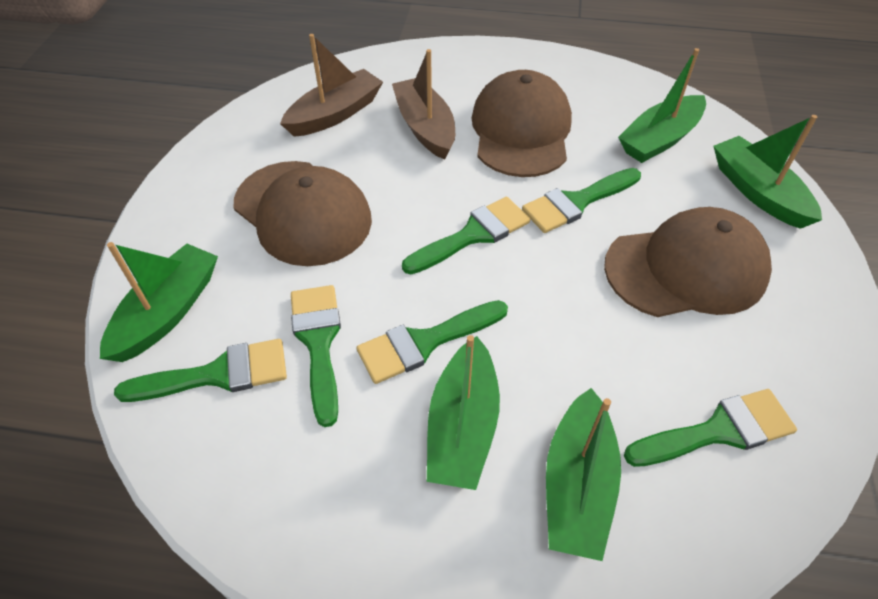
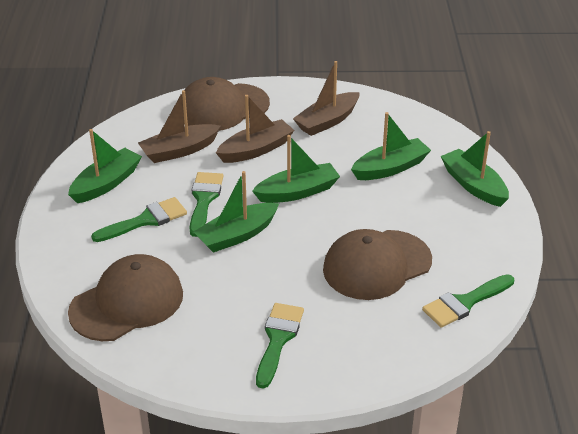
brown boat: [280,34,383,137] [392,49,455,160] = 2 -> [138,90,221,163] [216,95,294,163] [293,61,360,136] = 3
green brush: [114,339,287,402] [291,285,341,427] [356,300,508,384] [402,197,530,274] [522,168,641,233] [624,389,797,467] = 6 -> [91,197,187,242] [189,172,224,237] [256,303,304,389] [422,274,514,328] = 4

